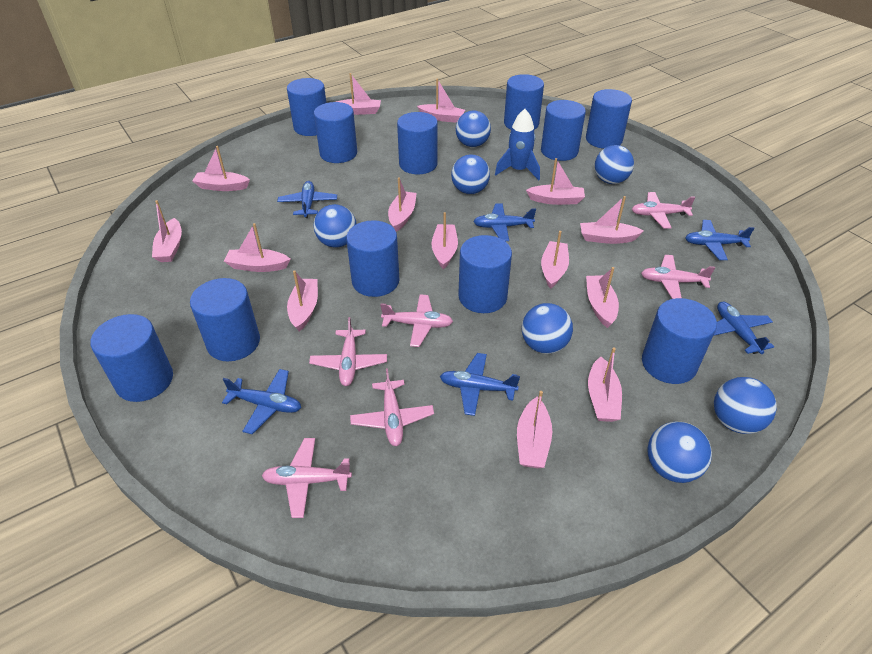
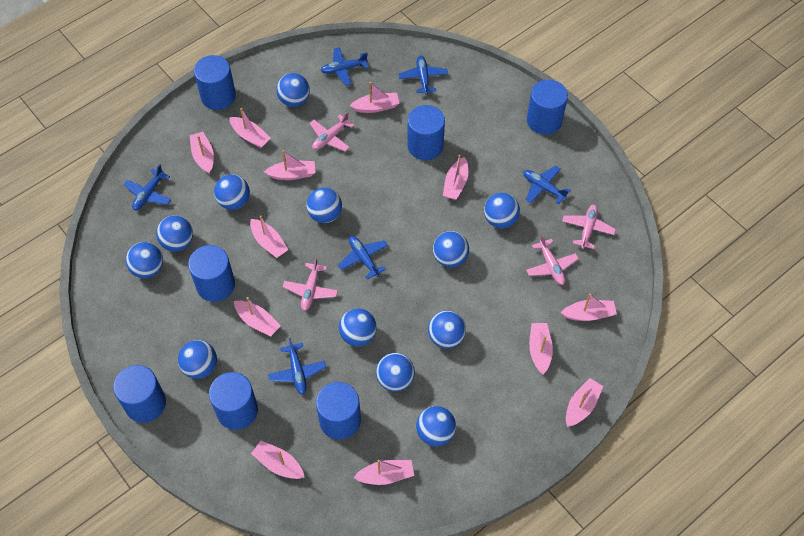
blue ball: [313,204,357,248] [451,155,490,194] [456,111,491,147] [522,303,573,354] [595,145,634,184] [647,422,712,483] [714,377,777,434] = 7 -> [126,242,163,278] [156,215,193,252] [178,340,217,379] [214,174,250,210] [276,73,310,107] [306,188,342,223] [339,308,377,346] [376,353,415,392] [416,406,456,446] [428,310,466,349] [433,231,469,267] [484,193,520,228] = 12
blue cylinder: [91,314,173,402] [190,278,260,361] [287,78,326,136] [314,102,357,163] [346,220,399,297] [397,112,438,174] [458,235,512,313] [504,74,544,130] [541,100,586,161] [586,89,632,149] [642,298,717,384] = 11 -> [113,365,166,423] [188,245,235,302] [194,55,236,110] [209,372,258,430] [316,382,361,440] [407,105,445,160] [527,80,568,135] = 7
blue rocket: [495,109,540,180] = 1 -> none = 0
pink boat: [152,200,182,262] [192,146,250,191] [224,223,291,272] [287,270,318,331] [336,73,381,115] [388,177,417,232] [417,79,465,123] [431,212,458,270] [517,391,552,468] [526,158,585,205] [541,231,569,289] [580,196,644,244] [586,267,619,328] [588,347,622,422] = 14 -> [190,132,214,174] [229,108,271,148] [234,297,281,337] [250,215,288,258] [251,440,305,479] [264,150,316,180] [350,82,399,113] [353,460,414,485] [443,155,468,200] [529,323,553,374] [561,293,617,321] [566,378,603,427] = 12
pink plane: [262,438,352,518] [309,317,387,386] [350,368,434,446] [380,294,453,347] [632,192,695,228] [641,255,715,299] = 6 -> [283,257,338,311] [310,112,354,152] [526,234,579,285] [562,205,616,249] = 4

